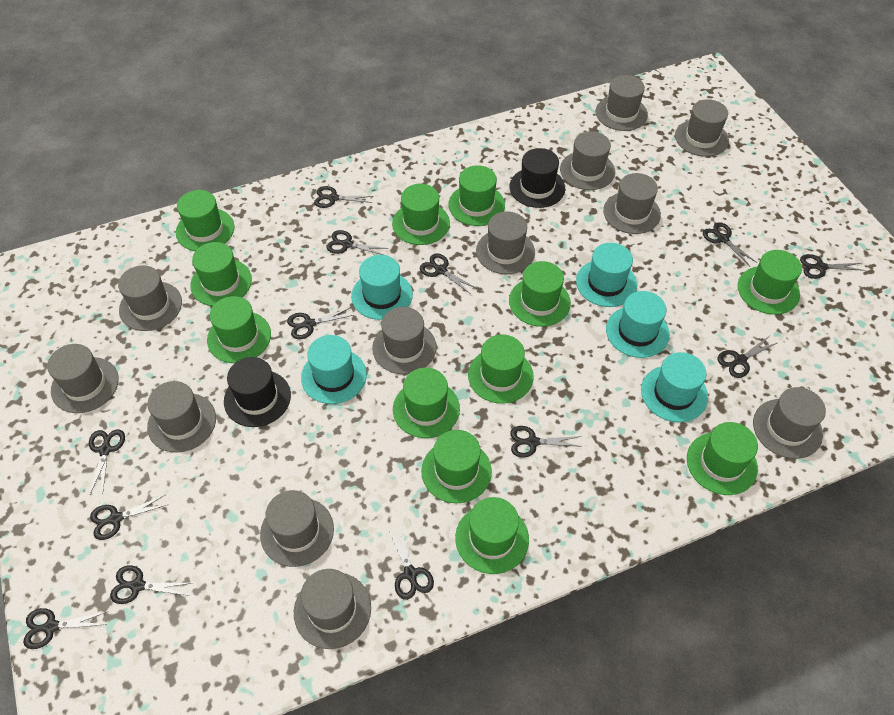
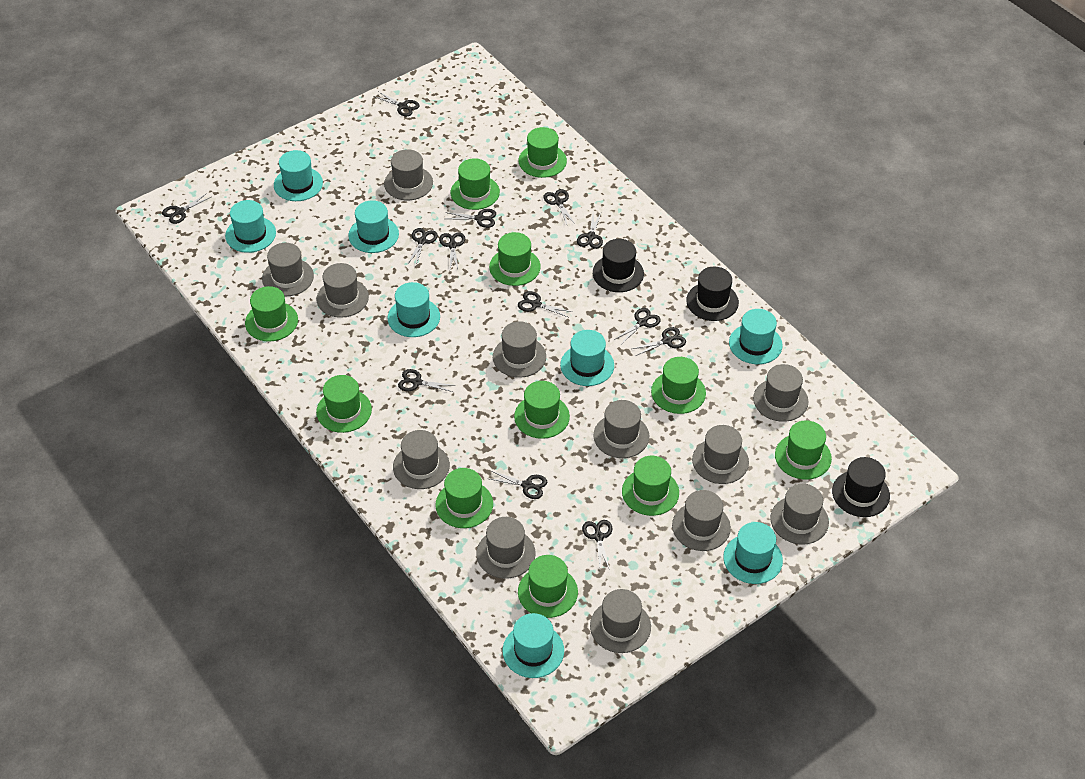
black hat: [224,357,291,427] [510,148,565,208] = 2 -> [593,239,644,292] [686,267,739,321] [832,457,890,517] = 3
green hat: [176,190,234,251] [190,242,252,306] [207,296,271,363] [392,184,450,245] [393,368,460,438] [421,430,492,503] [448,165,505,226] [455,497,529,574] [468,334,533,404] [509,261,571,327] [687,422,758,495] [738,250,802,315] = 12 -> [245,286,298,342] [316,375,372,433] [435,468,493,528] [451,158,500,210] [489,232,541,286] [514,381,570,439] [518,555,578,618] [519,127,567,178] [622,456,679,516] [651,357,706,414] [775,420,832,480] = 11
turquoise hat: [301,335,367,404] [351,255,413,320] [576,243,637,307] [606,291,670,358] [641,352,708,422] = 5 -> [225,200,276,253] [274,150,323,201] [348,200,399,253] [387,282,440,337] [503,613,564,678] [560,330,614,386] [723,522,783,584] [729,309,783,364] = 8

